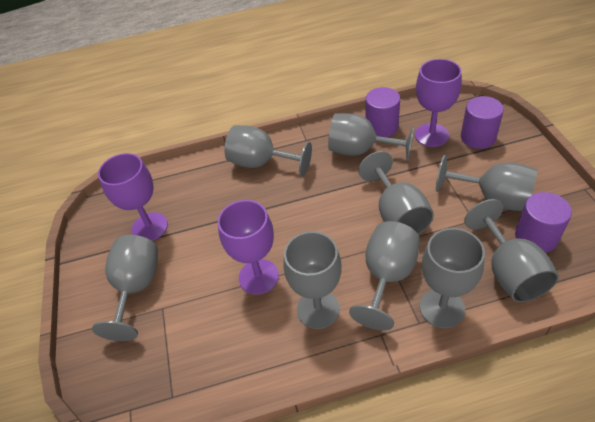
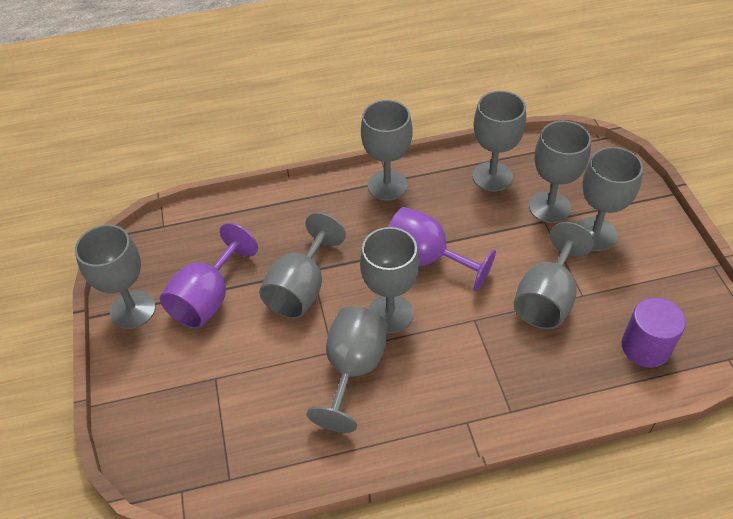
purple cylinder: [366,87,400,137] [461,96,504,149] [515,192,572,253] = 3 -> [622,297,686,368] = 1
purple goblet: [98,153,168,241] [218,200,279,294] [415,59,462,147] = 3 -> [160,223,258,328] [388,207,496,292] = 2

